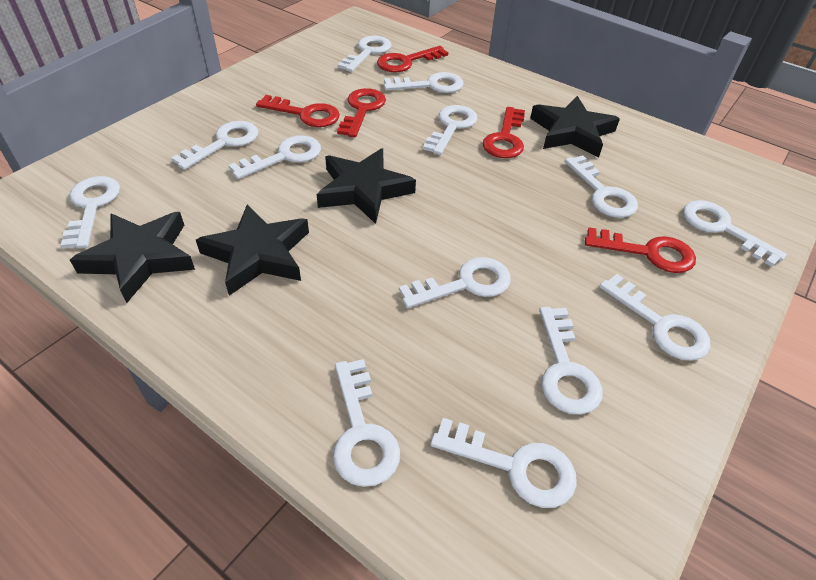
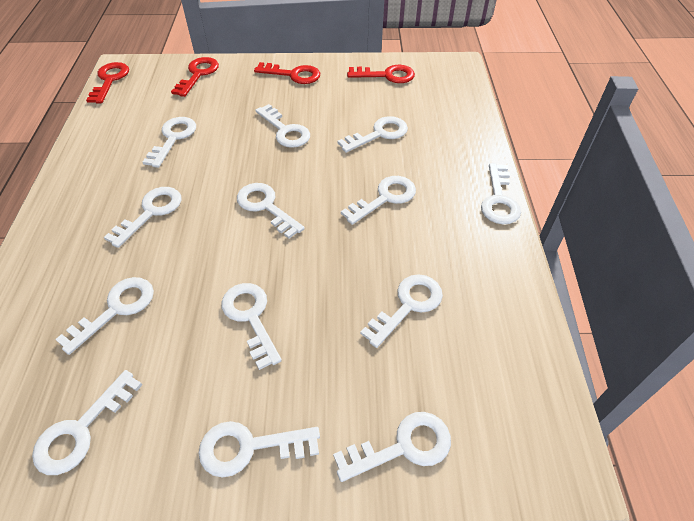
black star: [70,212,195,303] [196,204,309,296] [317,148,416,224] [530,96,620,158] = 4 -> none = 0
red key: [256,95,340,127] [337,88,386,137] [377,46,448,73] [483,107,525,158] [585,228,696,273] = 5 -> [86,62,129,103] [171,57,219,97] [254,62,320,84] [347,65,415,83] = 4

